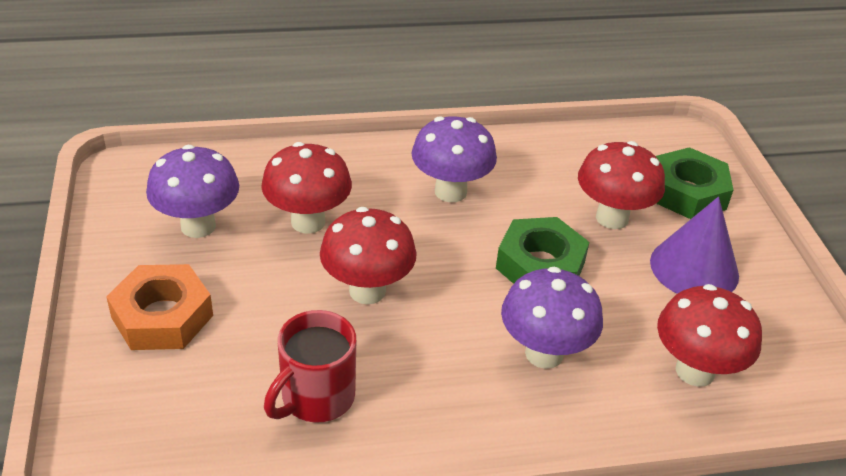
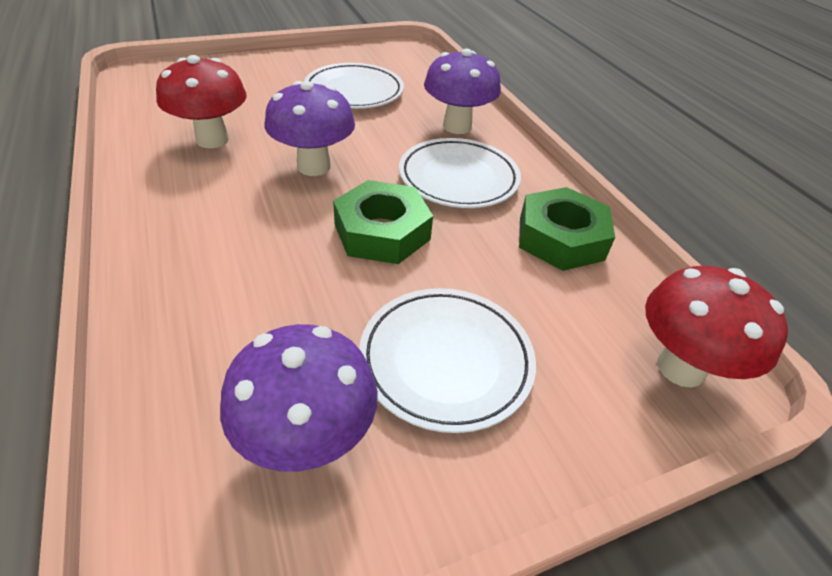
orange nut: [106,264,213,350] = 1 -> none = 0
purple cone: [650,197,739,294] = 1 -> none = 0
red mug: [264,310,356,423] = 1 -> none = 0
red mushroom: [261,142,352,234] [320,207,417,304] [578,141,665,229] [657,284,762,387] = 4 -> [156,55,247,148] [645,266,788,388] = 2
white plate: none = 0 -> [304,63,404,109] [359,288,536,433] [399,138,521,208] = 3

